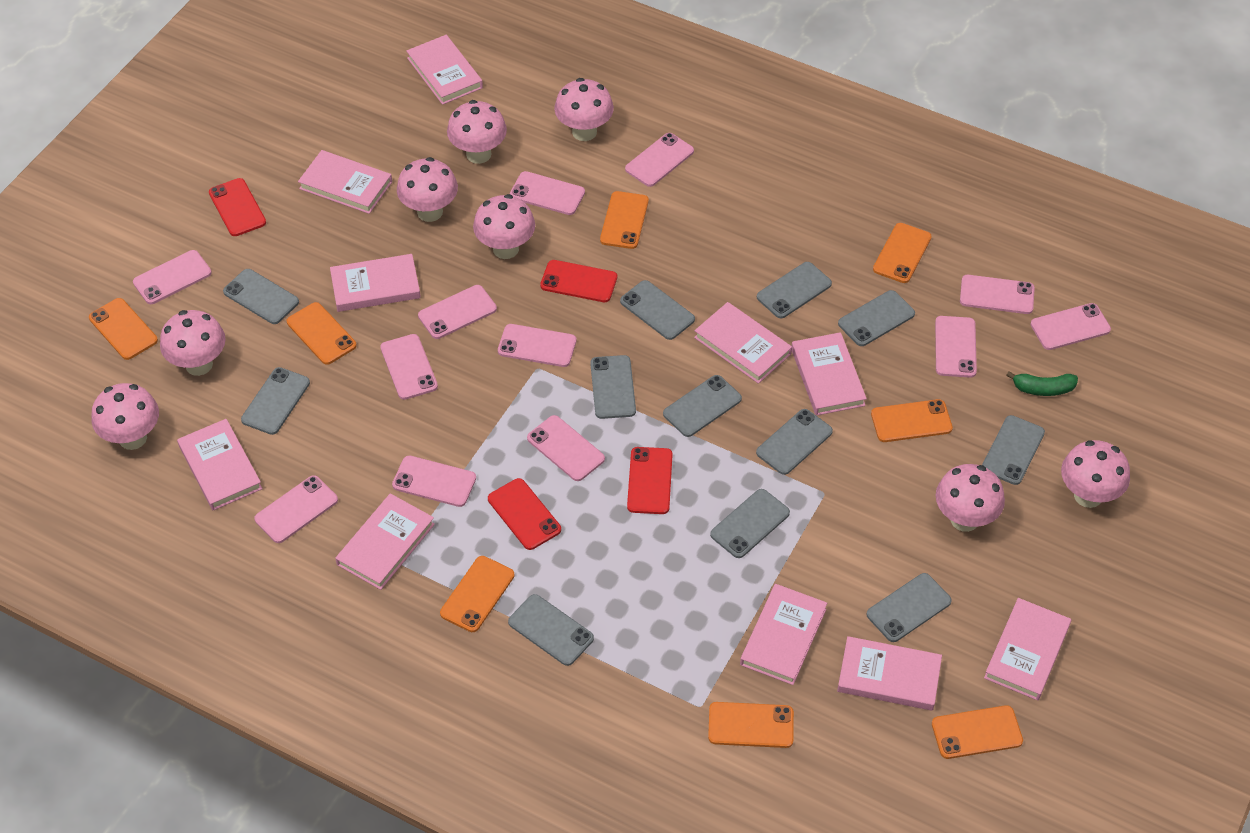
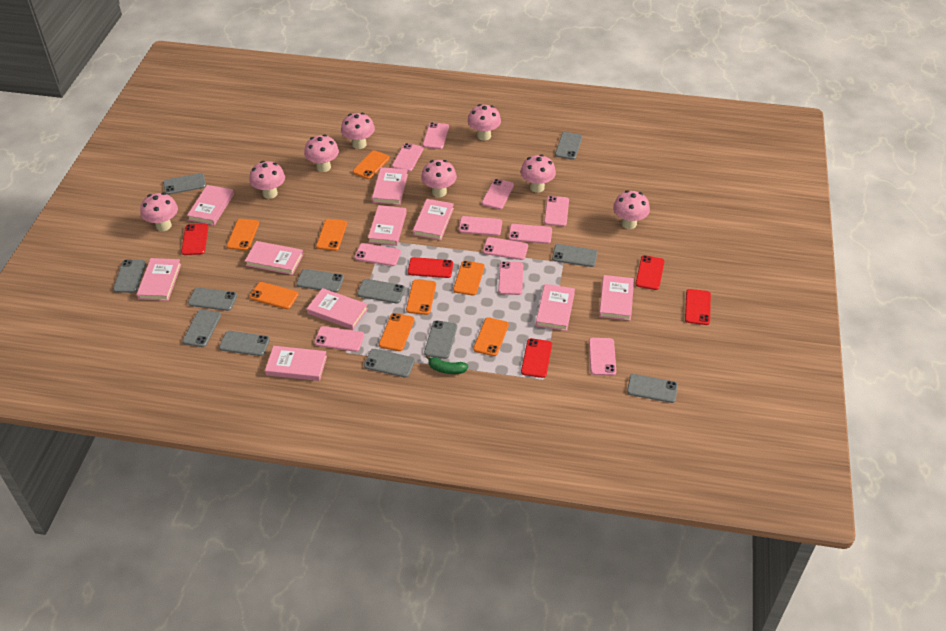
pink phone: [133,250,212,304] [254,475,338,543] [380,334,438,400] [392,456,476,507] [418,285,497,339] [498,324,576,367] [510,171,585,215] [527,415,605,481] [625,133,694,187] [935,316,977,378] [960,275,1035,314] [1030,303,1111,350] = 12 -> [314,326,364,352] [355,243,401,266] [392,143,424,172] [423,122,449,149] [459,216,502,236] [482,179,514,209] [483,237,528,260] [498,261,523,295] [509,224,552,244] [544,196,569,226] [589,338,616,376] = 11
red phone: [209,178,266,236] [488,478,561,550] [540,260,617,302] [627,447,673,514] = 4 -> [181,224,208,255] [408,257,453,278] [521,338,552,378] [636,255,665,290] [685,289,711,325] = 5

